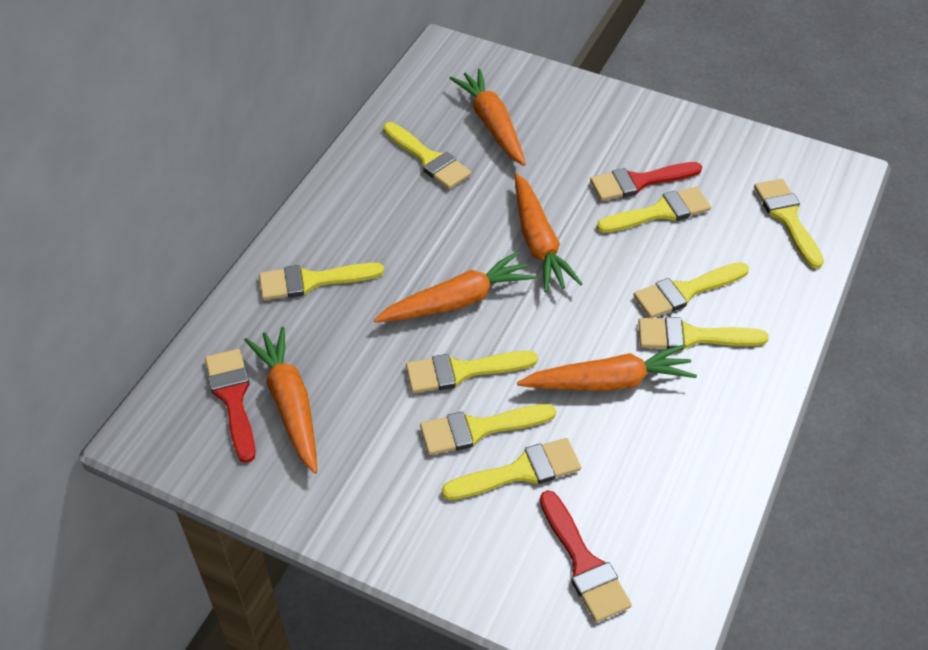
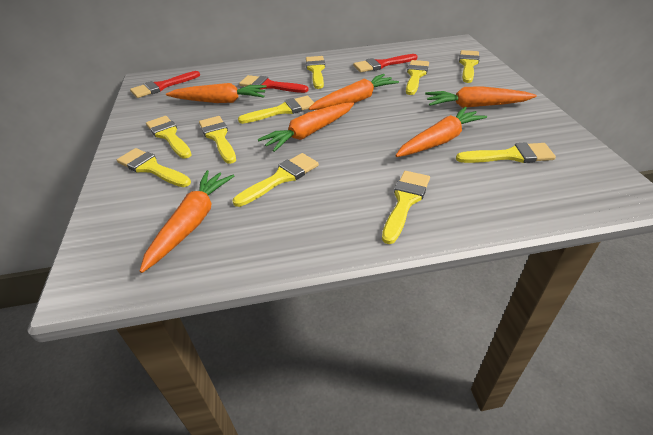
orange carrot: [244,327,317,474] [374,251,536,323] [450,69,526,166] [515,174,583,293] [517,344,697,391] = 5 -> [140,170,234,273] [166,83,267,103] [258,102,354,152] [308,74,399,110] [395,107,487,157] [425,86,537,108] = 6
yellow brush: [259,263,384,300] [383,122,471,189] [406,351,538,393] [420,404,556,455] [442,438,581,500] [597,187,711,233] [634,262,749,318] [638,317,769,350] [754,179,824,269] = 9 -> [117,148,191,187] [146,116,192,159] [199,116,236,164] [233,153,319,207] [238,96,314,124] [306,56,325,89] [382,171,430,244] [406,60,429,95] [456,142,556,163] [459,50,480,83] = 10

